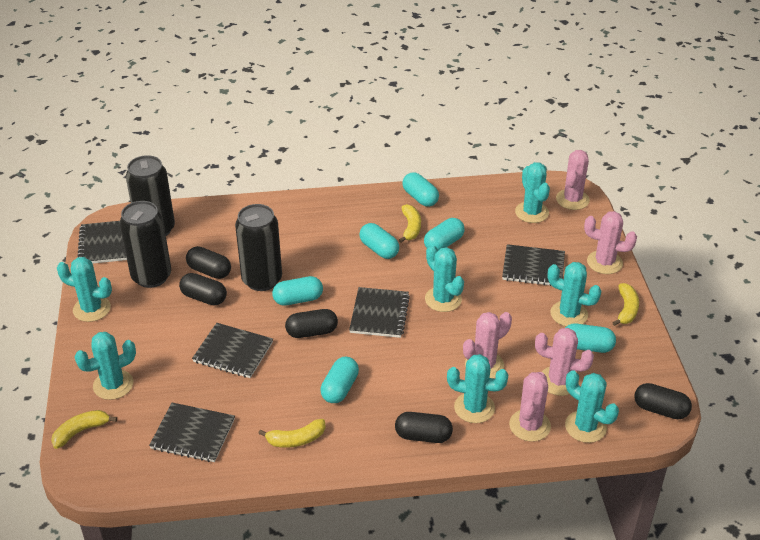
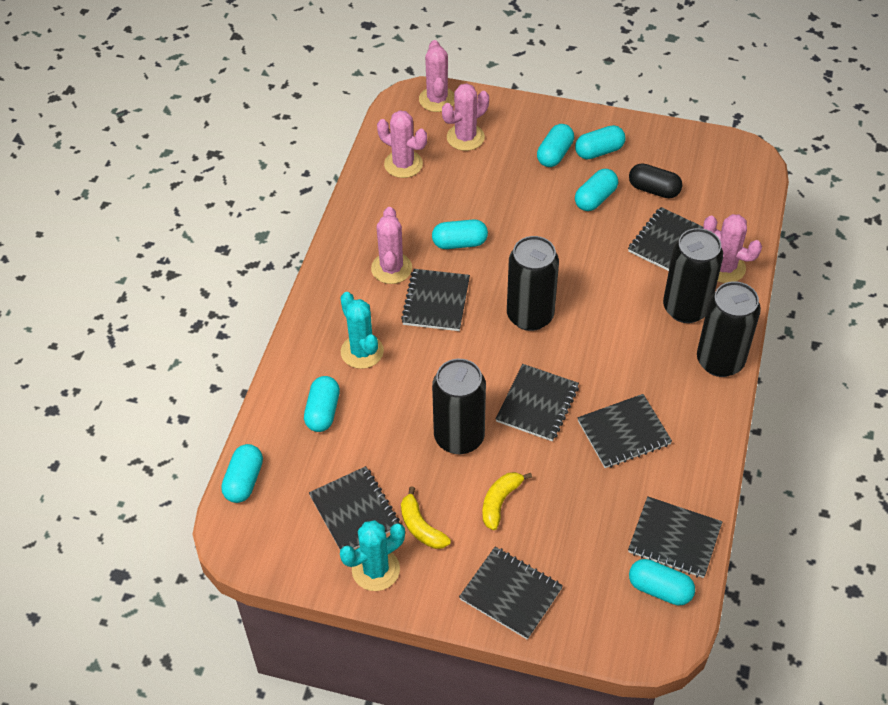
black can: [120,201,171,288] [126,155,175,236] [235,204,282,291] = 3 -> [432,359,486,454] [507,236,559,331] [663,228,723,323] [697,281,761,377] = 4
black capsule: [179,273,227,305] [186,246,231,279] [285,309,338,338] [395,412,453,443] [634,383,692,419] = 5 -> [629,163,682,198] = 1
black notebook: [77,221,127,263] [149,403,235,462] [192,323,273,378] [349,287,410,338] [502,244,565,286] = 5 -> [309,466,400,550] [401,269,470,331] [459,547,563,640] [495,364,579,441] [578,394,672,468] [628,207,703,271] [628,496,722,578] = 7
turquoise cactus: [57,257,112,322] [75,332,136,400] [425,245,464,312] [447,354,508,423] [515,162,550,223] [548,262,601,326] [565,370,619,443] = 7 -> [340,292,384,369] [340,520,405,591] = 2
turquoise capsule: [272,276,323,306] [321,357,359,403] [359,223,399,259] [402,172,439,207] [424,218,465,250] [565,323,616,353] = 6 -> [221,444,263,503] [304,376,340,432] [432,219,488,249] [537,124,574,167] [575,125,625,159] [575,169,618,211] [629,559,695,606] = 7
yellow banana: [51,410,117,449] [258,419,326,448] [399,204,421,243] [612,283,639,326] = 4 -> [401,486,451,549] [482,472,532,530] = 2

